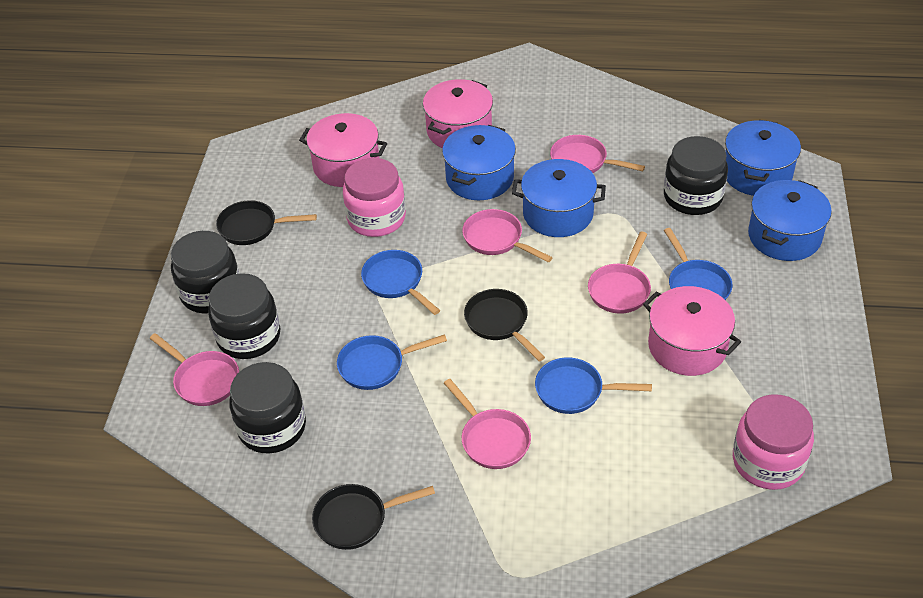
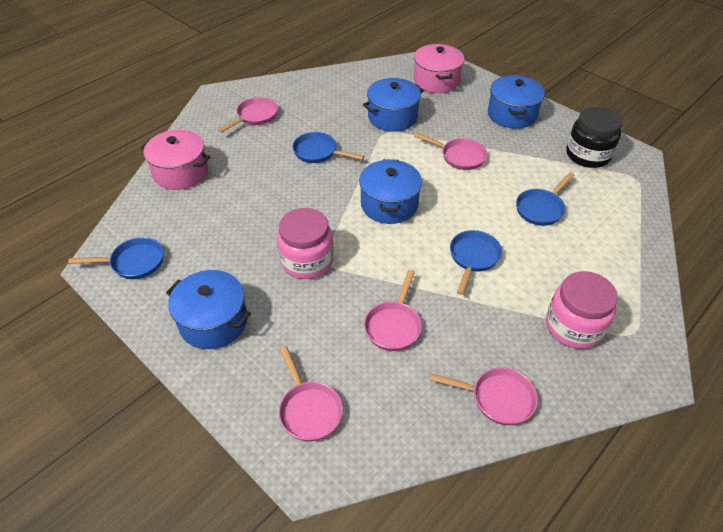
black jar: [171,231,240,313] [208,273,280,359] [229,362,306,453] [664,136,728,215] = 4 -> [566,107,622,168] = 1
black pan: [216,200,317,245] [312,484,435,550] [464,289,545,362] = 3 -> none = 0
pink pot: [299,113,387,187] [423,79,493,148] [643,286,741,376] = 3 -> [140,130,211,190] [414,44,464,93] = 2

